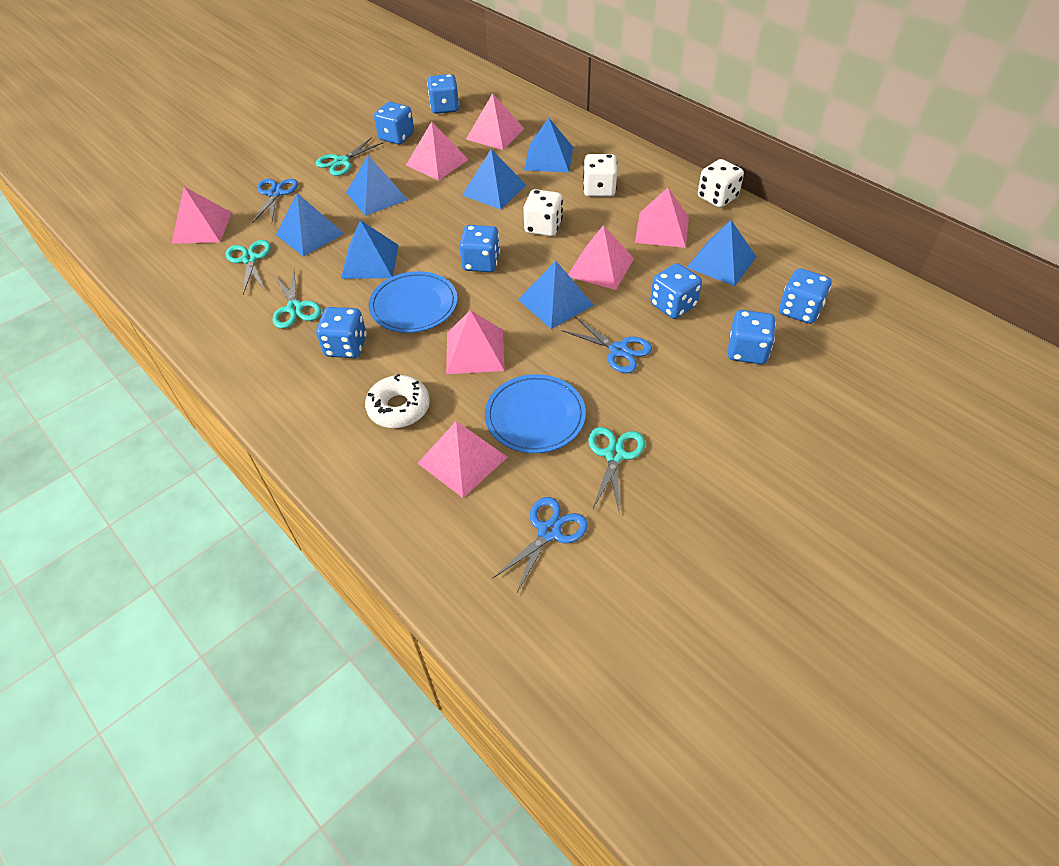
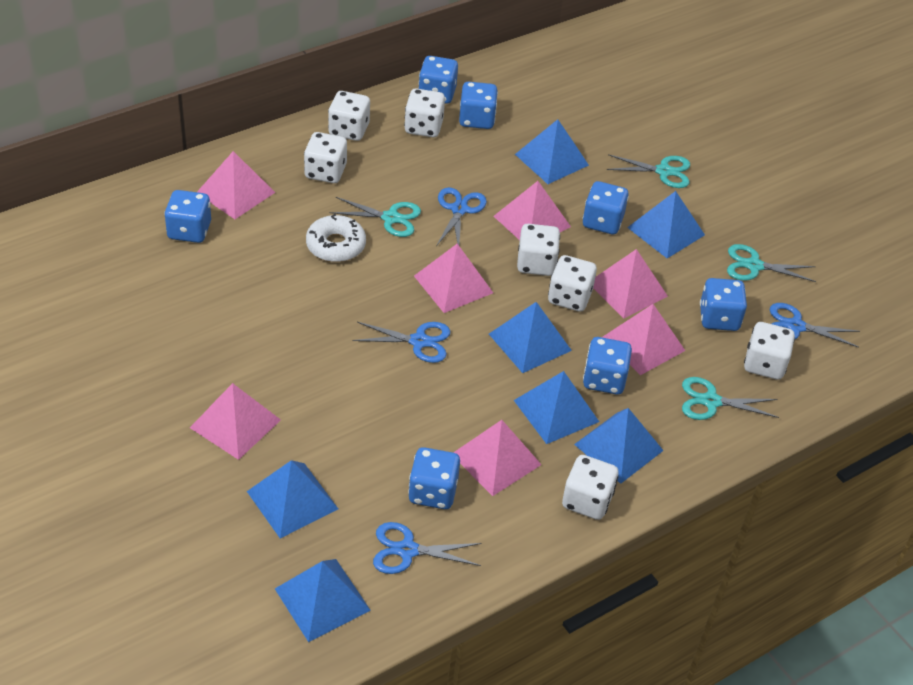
blue plate: [369,271,457,333] [485,374,586,453] = 2 -> none = 0
blue scissors: [252,179,298,223] [493,497,588,594] [562,317,652,373] = 3 -> [353,322,450,363] [373,522,482,574] [436,187,487,246] [770,303,860,348] = 4
white dice: [523,189,563,236] [583,154,617,197] [698,159,744,208] = 3 -> [304,132,347,183] [328,91,370,141] [404,88,445,137] [517,224,560,276] [548,255,597,312] [562,455,619,520] [744,322,795,380] = 7

